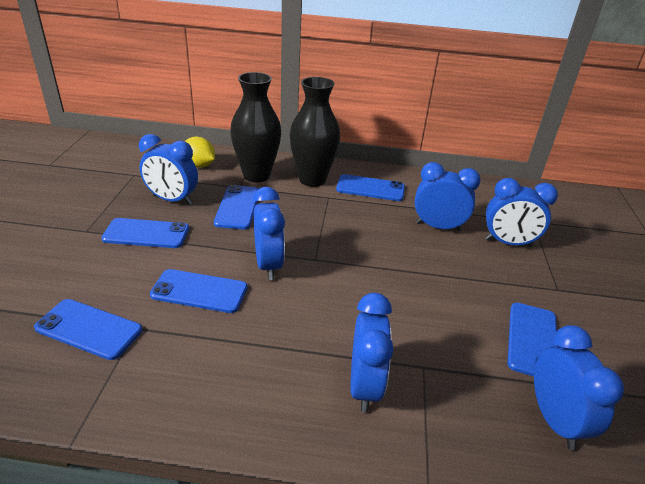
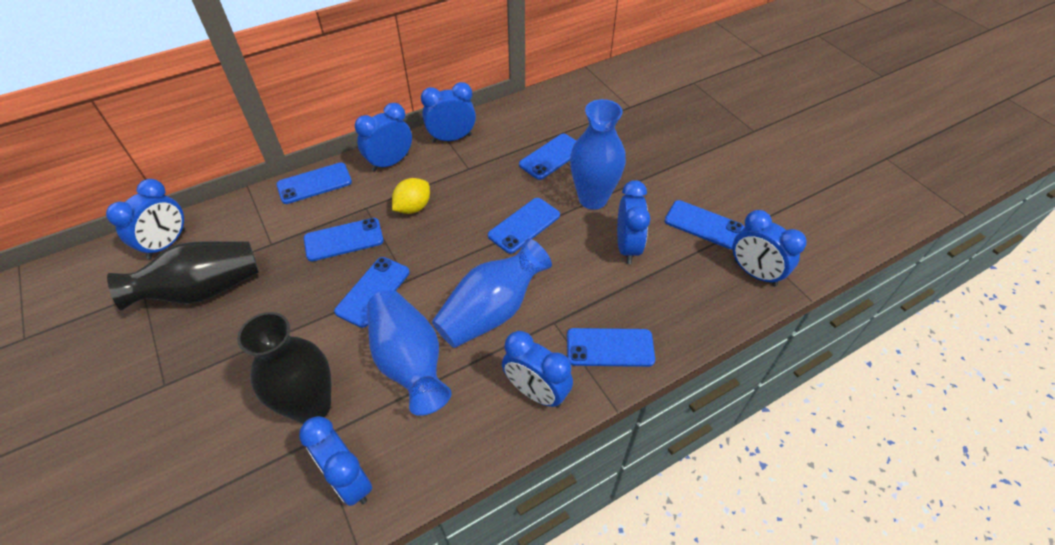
blue clock: [139,134,198,205] [253,187,285,280] [350,293,394,413] [414,162,480,232] [485,178,558,247] [534,325,624,450] = 6 -> [106,179,185,259] [299,416,372,506] [355,103,412,172] [421,82,476,143] [502,331,573,408] [617,180,650,264] [733,210,807,286] = 7
blue phone: [34,299,142,360] [101,218,189,248] [150,269,248,313] [214,185,259,229] [336,174,405,201] [507,303,557,376] = 6 -> [276,163,352,204] [304,218,384,261] [334,257,410,328] [488,198,560,254] [519,134,576,180] [567,328,655,367] [664,200,744,249] = 7
blue vase: none = 0 -> [367,290,452,416] [432,238,552,348] [570,99,626,210] = 3

